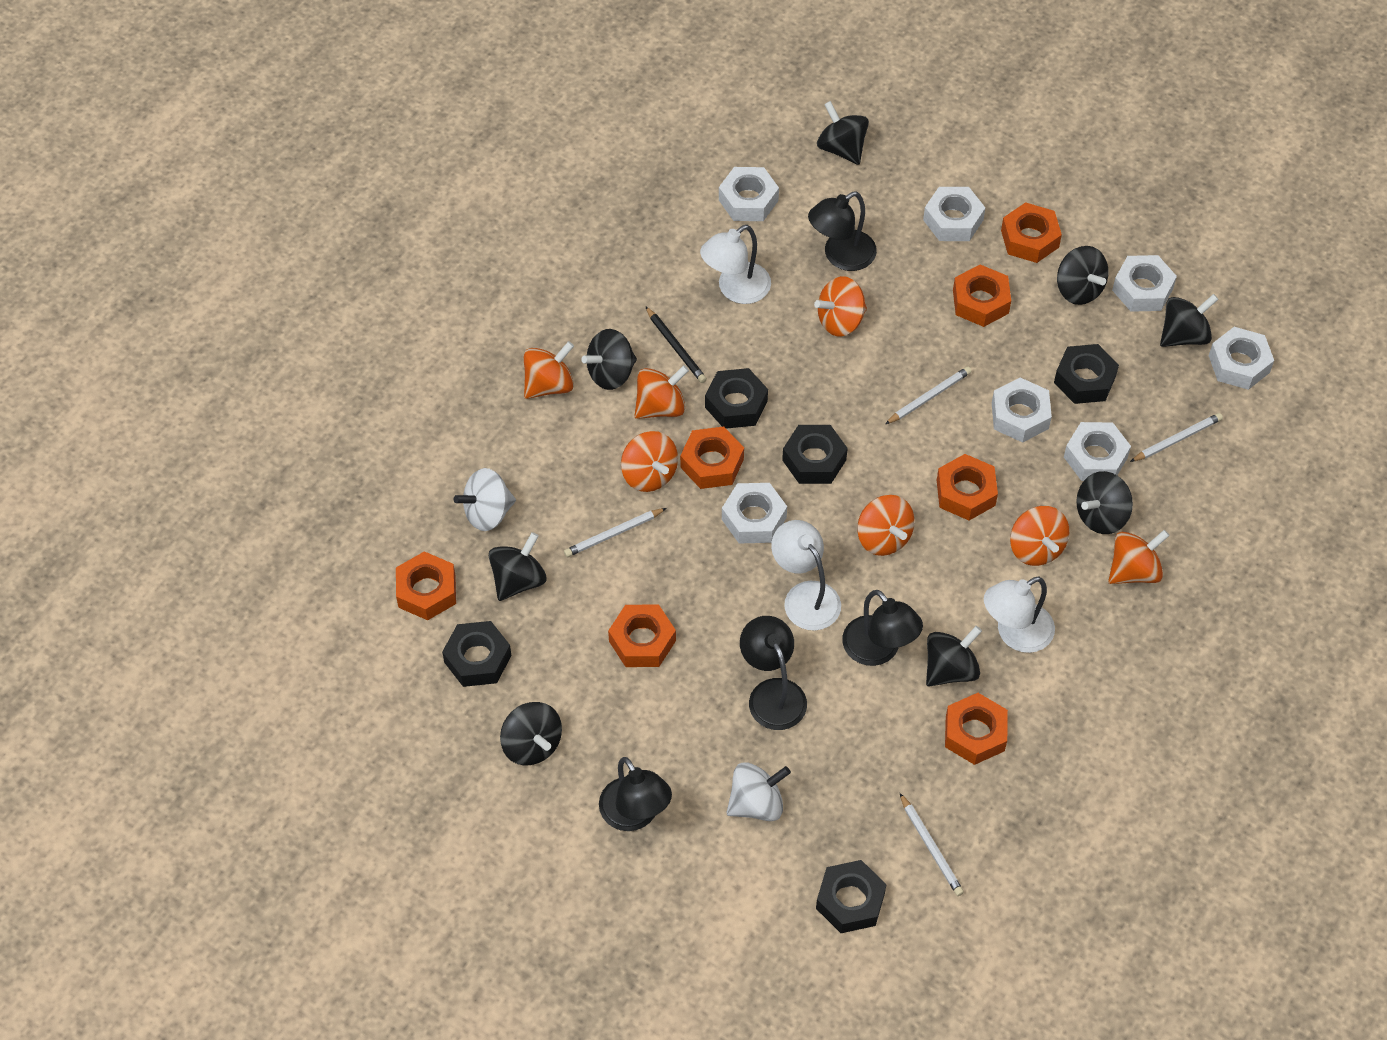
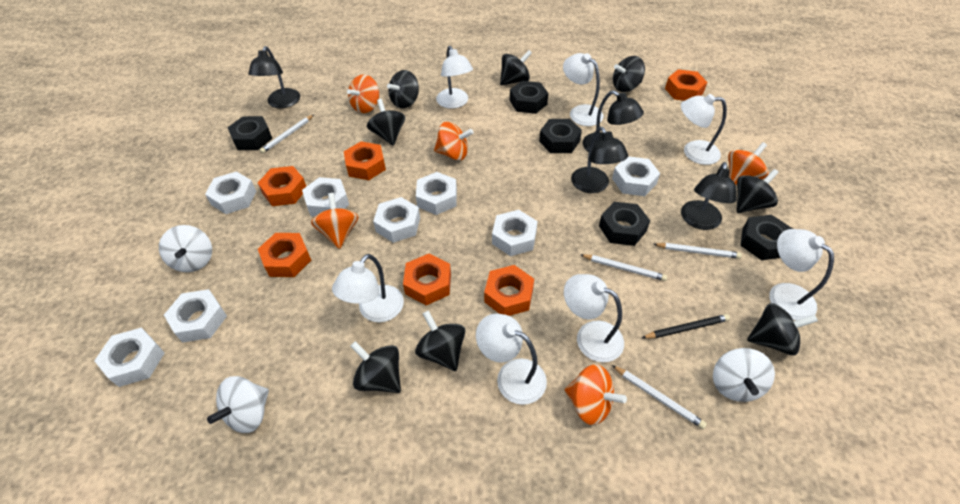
orange nut: [396,551,456,620] [608,605,676,667] [680,427,744,489] [937,454,998,520] [945,693,1008,765] [953,265,1011,327] [1001,202,1062,263] = 7 -> [258,166,307,206] [258,233,311,277] [344,141,386,180] [403,254,451,305] [484,265,534,316] [665,69,707,101] = 6
orange spinning top: [524,341,574,399] [621,431,678,492] [635,365,689,419] [814,276,867,337] [857,495,915,556] [1010,506,1069,566] [1108,530,1170,584] = 7 -> [311,193,359,249] [347,74,379,113] [434,122,474,160] [565,364,627,425] [728,142,769,185] = 5
white lamp: [700,225,771,304] [771,520,841,631] [984,576,1055,653] = 3 -> [332,254,404,322] [436,46,473,109] [476,313,547,405] [563,53,604,126] [564,274,624,362] [681,94,727,165] [769,229,834,320] = 7
white nut: [719,167,779,221] [722,483,787,543] [923,187,985,241] [992,377,1052,443] [1064,422,1131,481] [1112,255,1177,312] [1209,327,1274,390] = 7 -> [94,328,165,387] [164,289,227,343] [205,171,256,214] [302,177,349,217] [373,197,420,243] [416,172,457,215] [492,210,538,256] [612,156,660,196] = 8
white spinning top: [454,468,516,531] [726,762,791,821] = 2 -> [159,225,212,272] [207,376,269,433] [713,348,775,402] = 3

